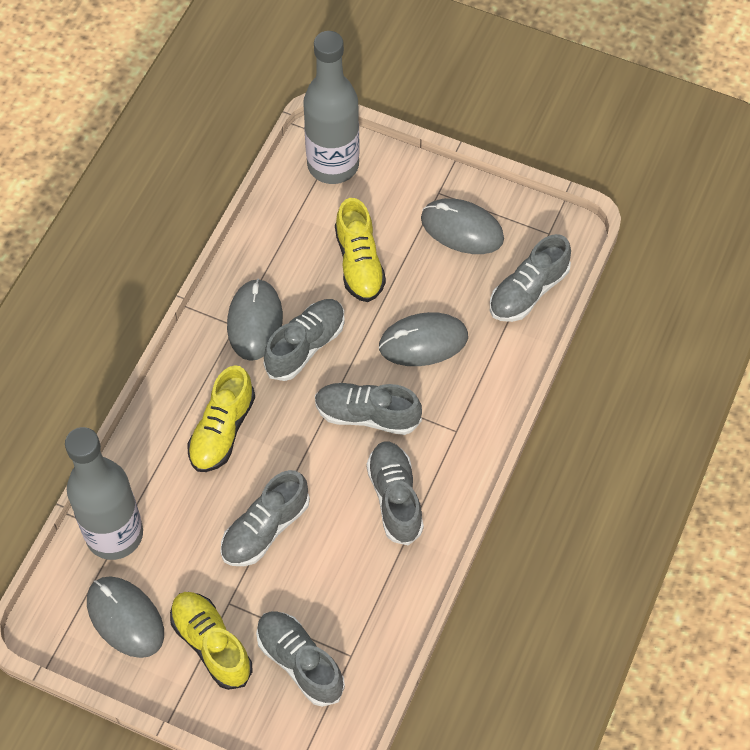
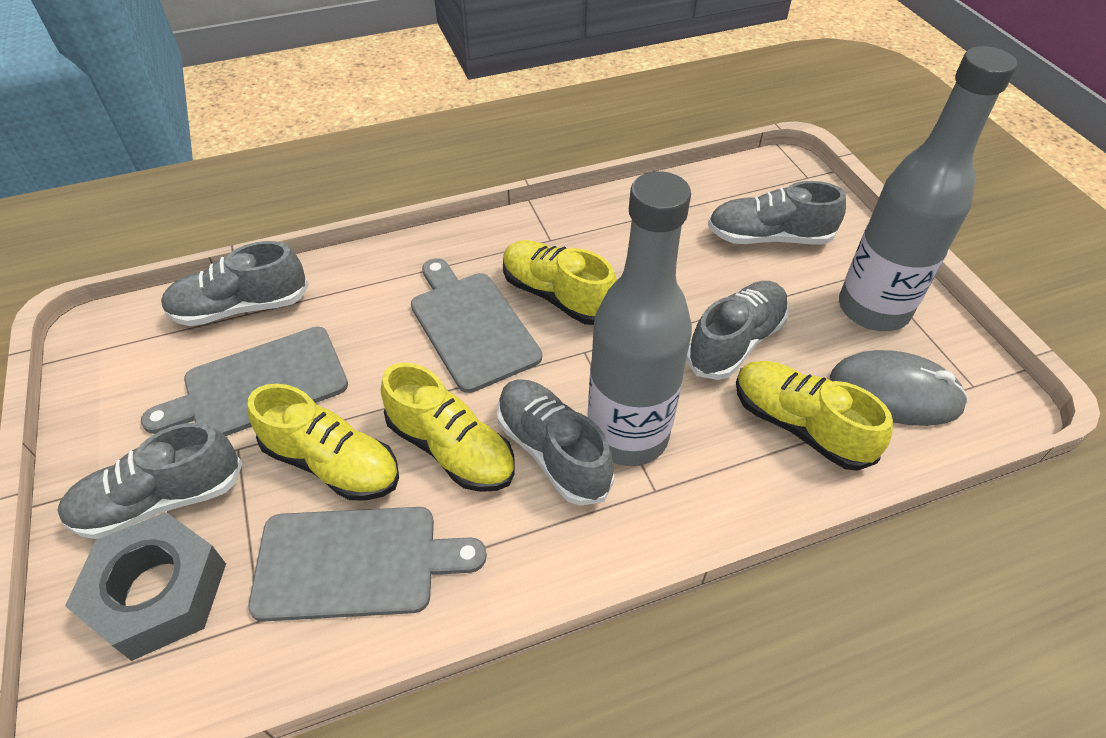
grey cutting board: none = 0 -> [141,327,348,436] [248,507,487,622] [411,258,542,393] = 3
grey mouse: [87,576,164,658] [227,278,283,361] [379,312,468,366] [421,198,504,254] = 4 -> [830,350,968,426] = 1
grey nut: none = 0 -> [65,512,226,661] = 1
grey shoe: [221,470,310,566] [256,611,345,707] [264,299,345,381] [315,383,422,435] [366,441,424,546] [490,234,571,322] = 6 -> [58,422,243,539] [161,241,309,326] [497,379,614,506] [686,281,789,380] [708,181,846,244] = 5
yellow shoe: [170,592,252,690] [188,365,255,472] [335,198,386,302] = 3 -> [248,384,399,501] [381,362,514,492] [503,240,617,325] [736,361,893,471] = 4

